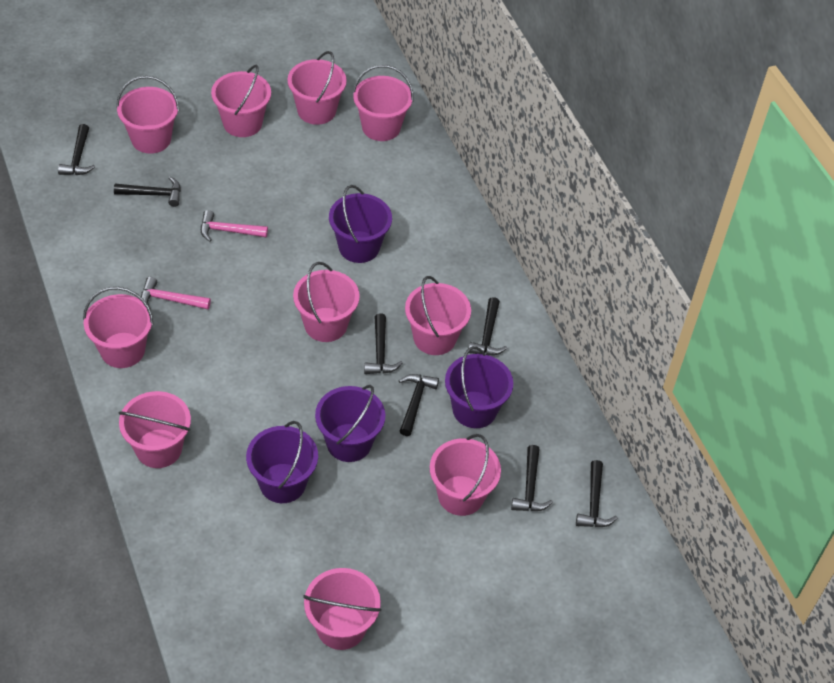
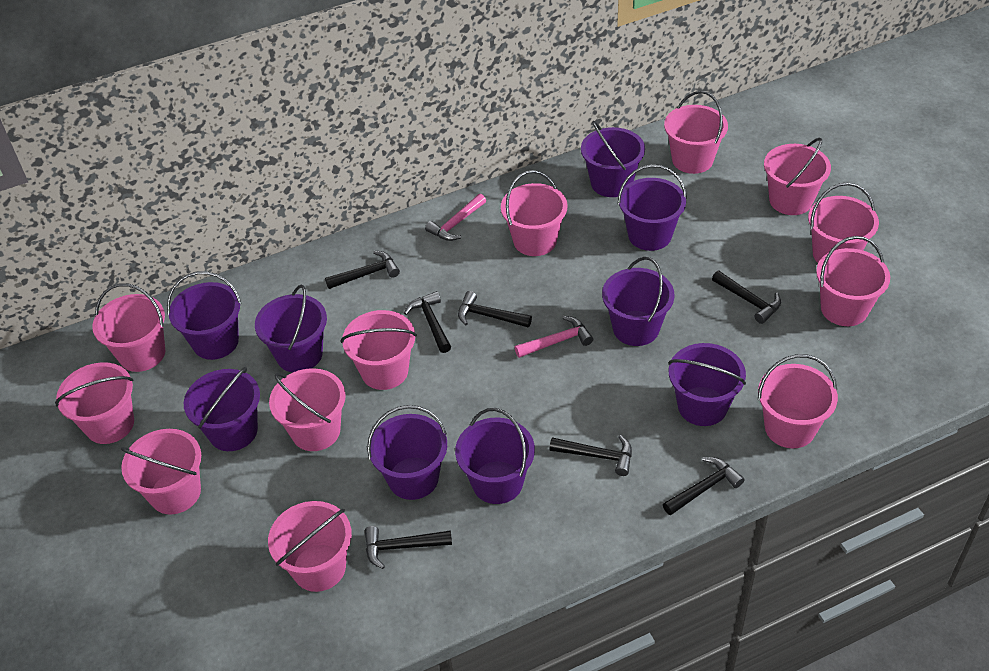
pink bucket: [83,287,153,368] [116,76,179,153] [118,391,191,468] [211,65,271,137] [287,51,347,125] [293,262,360,342] [303,568,381,650] [353,65,413,141] [405,276,471,355] [430,434,501,516] = 10 -> [55,362,134,444] [92,283,166,372] [121,429,201,514] [268,501,352,592] [269,368,346,451] [341,310,417,390] [501,170,568,256] [664,91,728,174] [758,354,838,448] [764,137,831,215] [808,182,879,263] [816,236,890,326] = 12
purple bucket: [246,421,318,503] [315,385,385,462] [329,185,392,263] [445,346,513,428] = 4 -> [167,271,242,360] [184,367,260,451] [255,285,327,372] [367,405,447,500] [455,408,535,504] [581,121,645,197] [602,257,674,346] [618,164,687,251] [668,343,746,426] = 9

